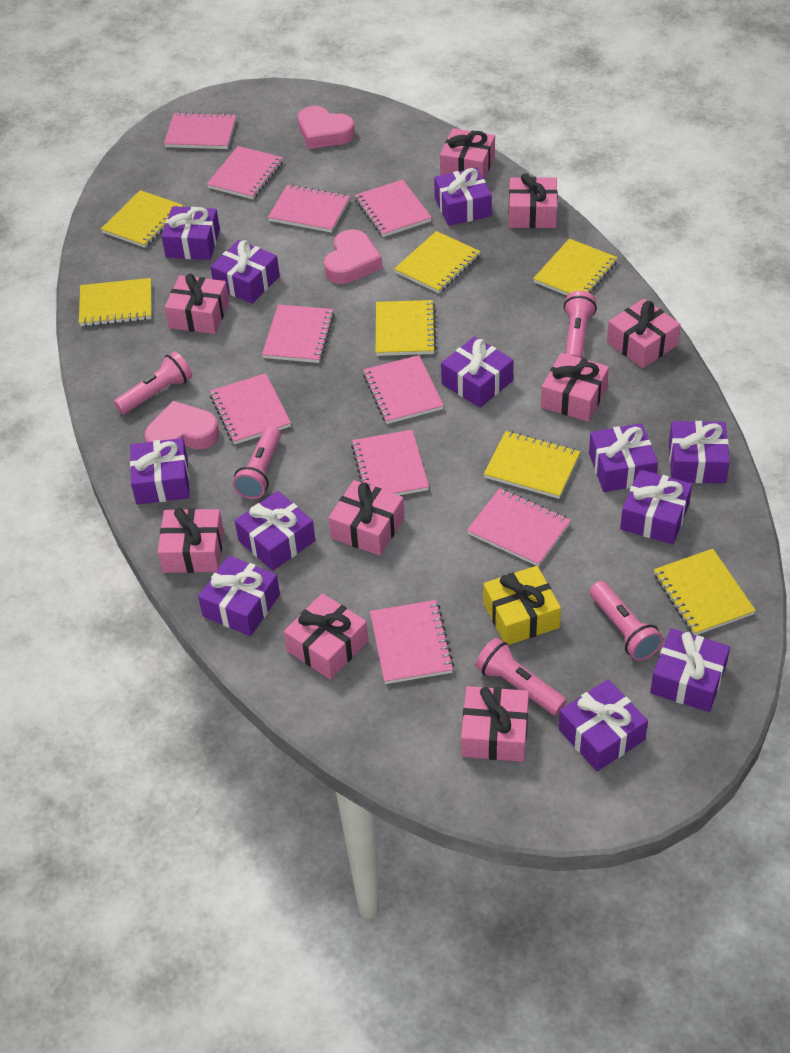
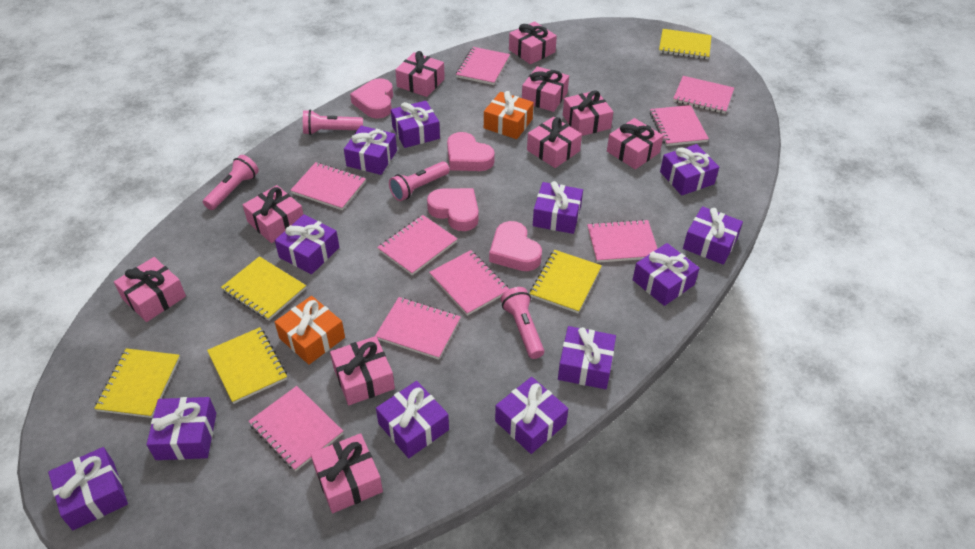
orange gift: none = 0 -> [275,296,345,364] [484,91,534,139] = 2
pink flashlight: [114,351,192,414] [233,426,281,499] [475,638,567,715] [564,291,597,358] [590,581,663,661] = 5 -> [203,155,259,210] [303,110,363,135] [389,161,450,201] [501,287,544,359] = 4
pink gift: [158,508,224,573] [164,274,229,334] [284,593,368,680] [329,480,404,556] [440,128,495,179] [461,686,529,762] [509,173,558,228] [541,353,609,422] [607,299,681,368] = 9 -> [114,257,186,322] [243,185,303,243] [310,433,383,513] [330,336,395,405] [395,51,445,97] [509,21,557,64] [522,66,569,112] [527,117,582,168] [563,90,613,136] [607,118,663,169] = 10
pink heart: [145,401,219,449] [298,106,355,149] [324,229,382,284] = 3 -> [350,78,393,119] [427,188,479,231] [447,132,495,171] [489,221,542,271] = 4
pink notebook: [164,112,236,149] [207,146,283,199] [210,373,291,445] [262,304,335,363] [268,184,350,233] [351,430,429,495] [355,179,432,237] [363,355,444,424] [370,600,454,684] [467,488,571,567] = 10 -> [248,386,343,471] [290,162,366,210] [375,297,461,360] [377,215,457,275] [429,250,509,316] [456,47,510,85] [587,219,658,263] [650,105,709,146] [673,76,734,114] = 9
yellow gift: [483,566,561,645] = 1 -> none = 0
yellow notebook: [79,278,152,326] [101,190,183,248] [376,300,436,356] [394,231,481,293] [484,431,580,499] [533,239,618,296] [654,549,756,636] = 7 -> [94,348,180,418] [207,327,287,404] [221,256,306,321] [530,250,602,313] [659,29,712,59] = 5

